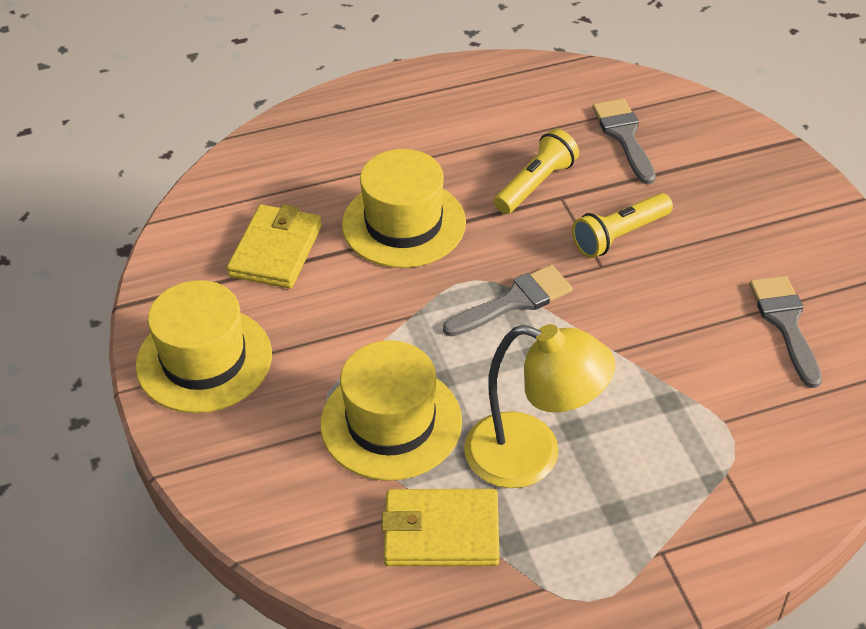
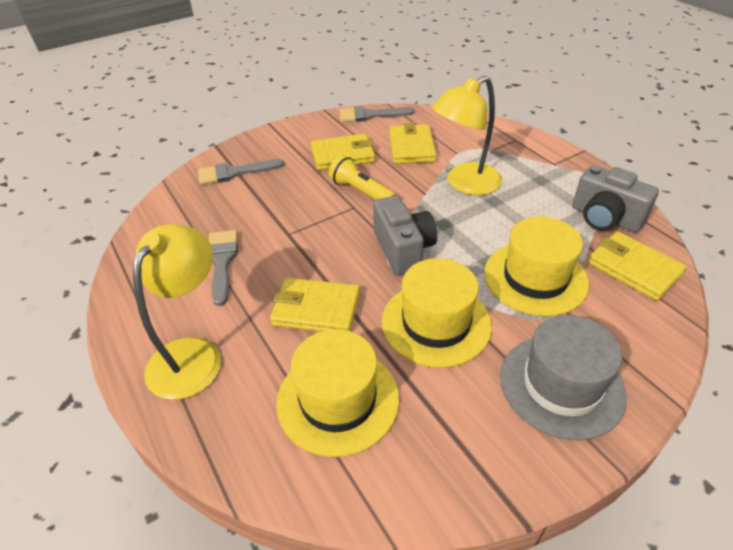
grey camera: none = 0 -> [373,196,437,276] [572,165,659,233] = 2
grey hat: none = 0 -> [500,315,627,441] = 1
yellow flashlight: [494,129,579,214] [572,193,673,258] = 2 -> [329,155,396,200] = 1
yellow lamp: [464,324,616,488] = 1 -> [133,224,221,400] [432,76,502,195] = 2
yellow wallet: [227,204,322,289] [381,489,500,566] = 2 -> [270,278,360,332] [311,134,375,171] [389,122,437,164] [588,231,686,301] = 4

